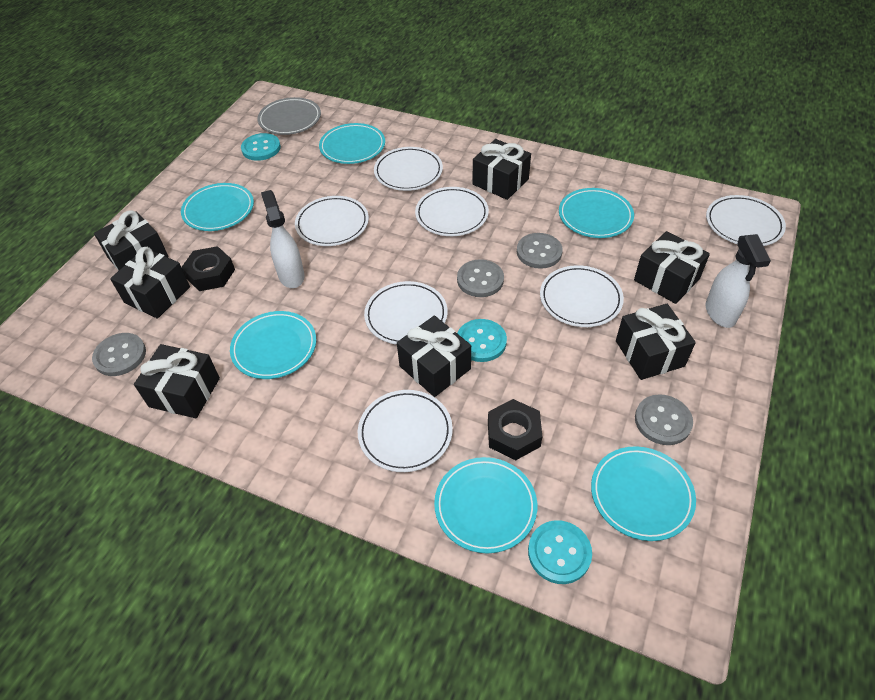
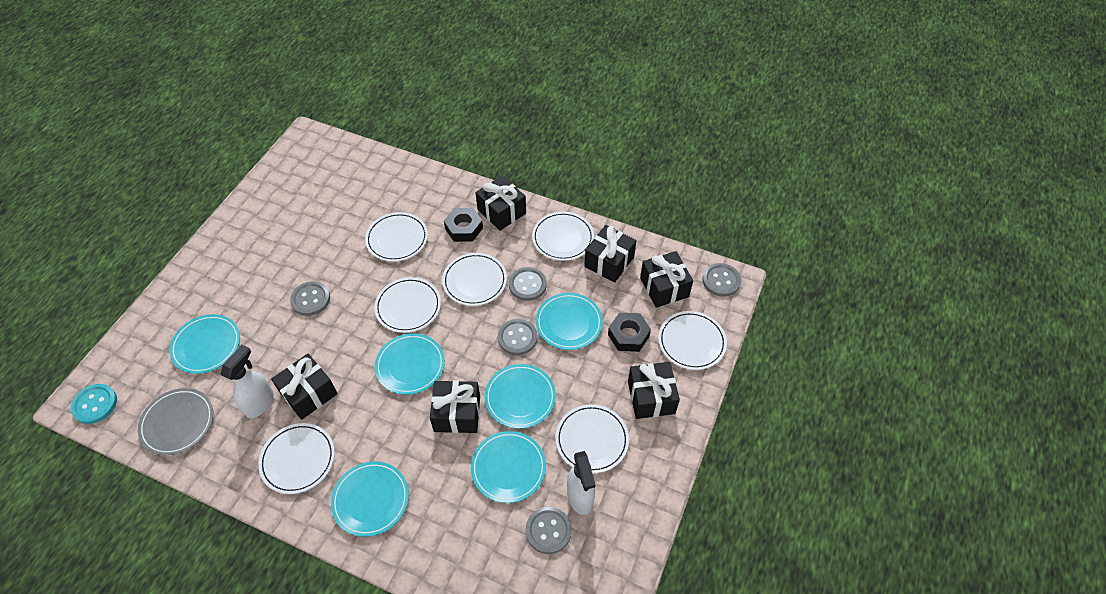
black gift: [94,211,169,270] [110,247,190,319] [134,344,220,418] [397,316,471,397] [472,139,531,200] [616,304,696,380] [634,231,710,304] = 7 -> [271,354,338,420] [430,381,480,433] [475,175,526,231] [584,225,636,283] [628,362,680,419] [640,251,693,308] = 6
grey button: [92,333,146,376] [457,259,504,297] [517,233,563,269] [635,394,693,445] = 4 -> [290,281,330,316] [498,319,537,355] [509,267,547,301] [526,507,572,554] [702,263,741,297] = 5
turquoise button: [241,133,281,161] [457,319,507,362] [528,520,592,584] = 3 -> [71,384,117,424] = 1

